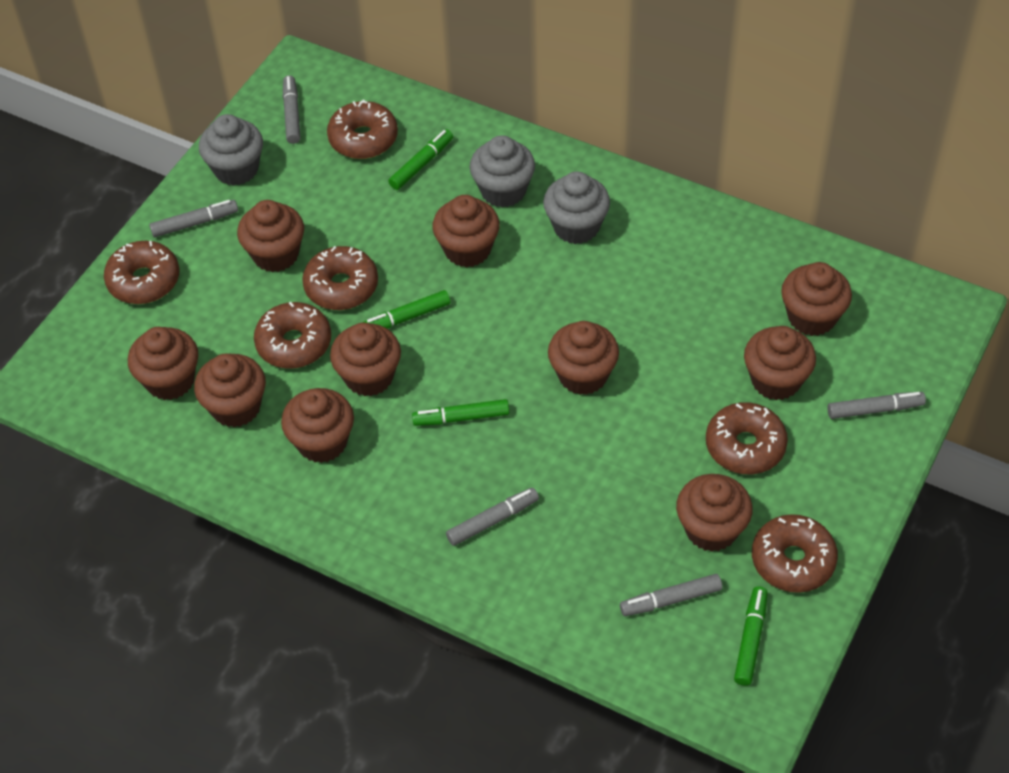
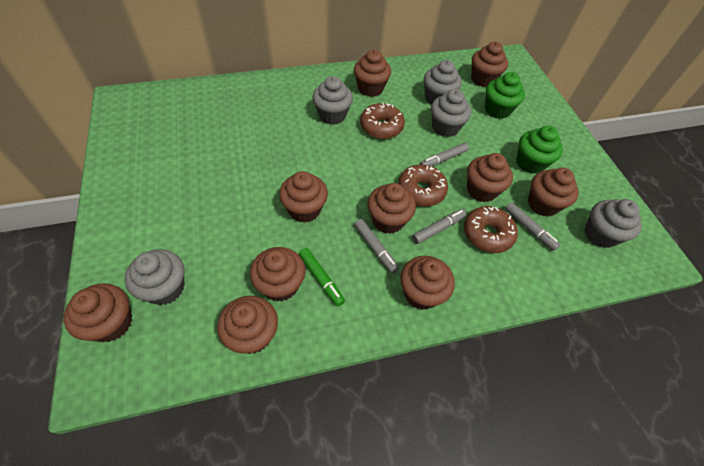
brown donut: [104,241,179,304] [254,302,331,369] [302,246,378,310] [327,99,398,159] [706,402,788,474] [752,514,838,593] = 6 -> [360,103,405,139] [398,164,448,207] [464,206,518,253] = 3
green cupcake: none = 0 -> [485,72,525,119] [516,126,563,174] = 2
green marker: [362,290,450,329] [388,129,453,190] [412,399,509,426] [734,586,768,686] = 4 -> [299,248,345,306] = 1
grey cupcake: [199,114,263,186] [470,135,535,207] [543,171,610,244] = 3 -> [125,249,185,305] [313,76,353,125] [424,60,462,105] [431,89,471,137] [585,199,642,248] = 5
grey marker: [149,200,238,237] [283,75,301,144] [446,488,539,546] [620,574,722,616] [827,392,926,419] = 5 -> [354,219,399,274] [412,209,466,244] [420,143,469,166] [505,202,560,251] = 4

